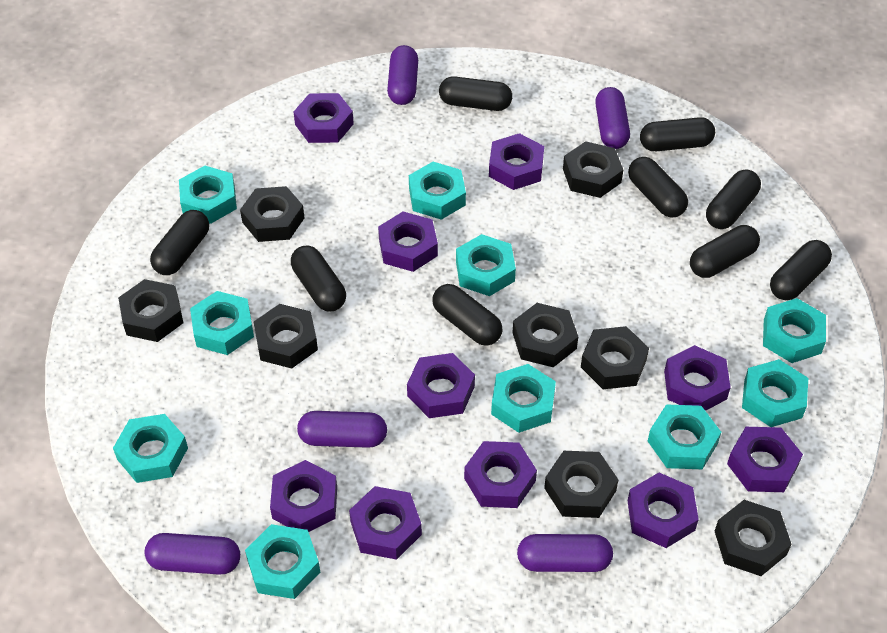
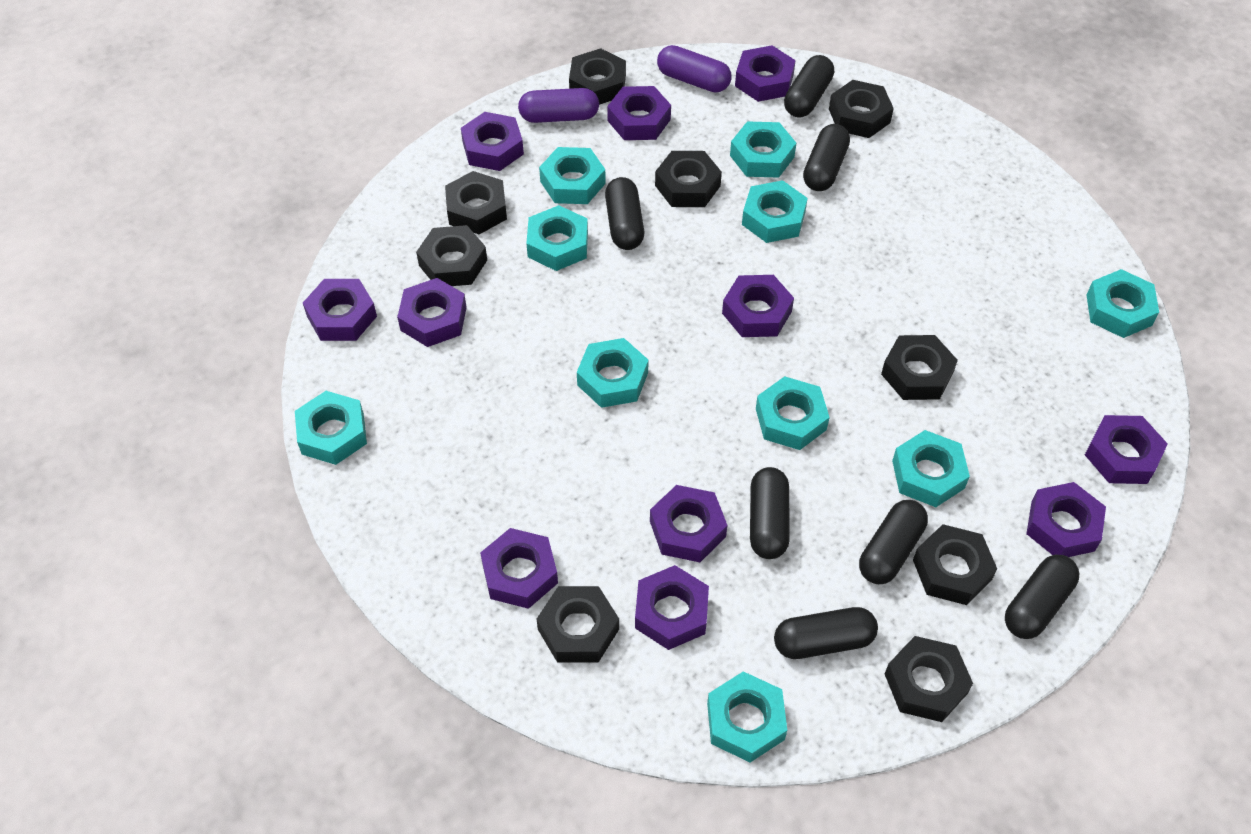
black capsule: [150,210,209,275] [291,245,346,312] [432,284,502,346] [439,76,512,111] [628,157,688,218] [640,117,715,151] [690,225,760,278] [706,169,761,229] [770,240,832,300] = 9 -> [605,177,644,250] [750,467,789,559] [774,607,878,659] [784,55,834,118] [803,124,850,191] [859,500,928,584] [1005,555,1079,639] = 7
black nut: [118,279,183,342] [240,186,304,242] [254,304,318,369] [513,303,578,367] [544,451,619,518] [563,141,623,198] [581,326,649,389] [715,500,792,576] = 8 -> [416,225,487,286] [445,171,507,234] [537,586,619,663] [569,48,626,105] [655,151,722,207] [829,80,894,138] [881,335,958,400] [885,636,973,722] [913,524,997,605] = 9
purple capsule: [145,533,240,575] [297,411,387,448] [387,45,418,105] [517,534,613,572] [595,87,630,149] = 5 -> [518,88,599,123] [657,45,731,93] = 2
purple nut: [270,460,337,532] [293,93,354,143] [349,486,422,560] [378,212,438,272] [407,353,475,418] [464,441,537,508] [489,133,544,190] [627,473,699,548] [664,345,731,411] [727,427,803,492] = 10 -> [303,279,377,341] [397,278,467,347] [461,112,524,171] [480,528,558,609] [607,86,671,140] [635,565,709,650] [650,485,727,562] [722,275,794,337] [735,45,796,102] [1026,482,1106,557] [1085,415,1168,484] = 11

